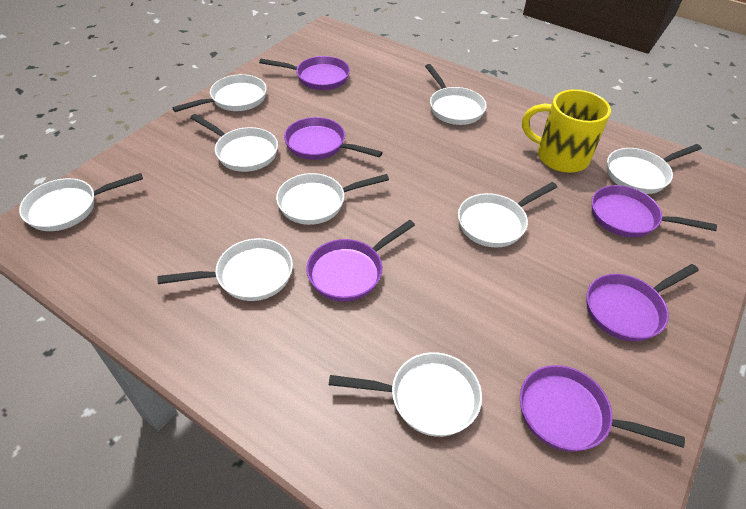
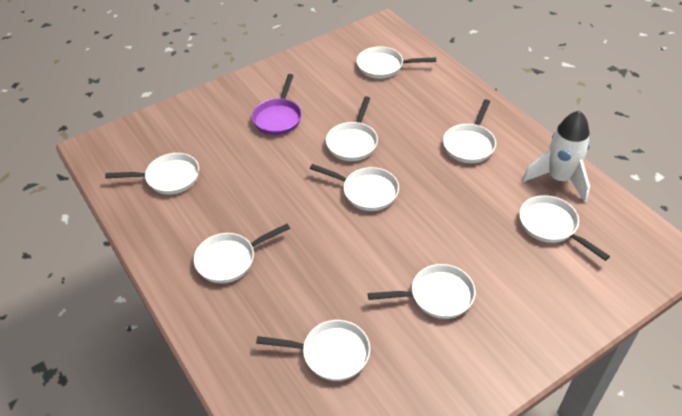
purple pan: [259,56,350,90] [284,117,383,160] [306,220,415,302] [520,365,685,452] [587,264,699,342] [592,185,717,238] = 6 -> [252,74,302,135] = 1
white rocket: none = 0 -> [522,110,590,202] = 1
yellow mug: [522,89,611,173] = 1 -> none = 0

